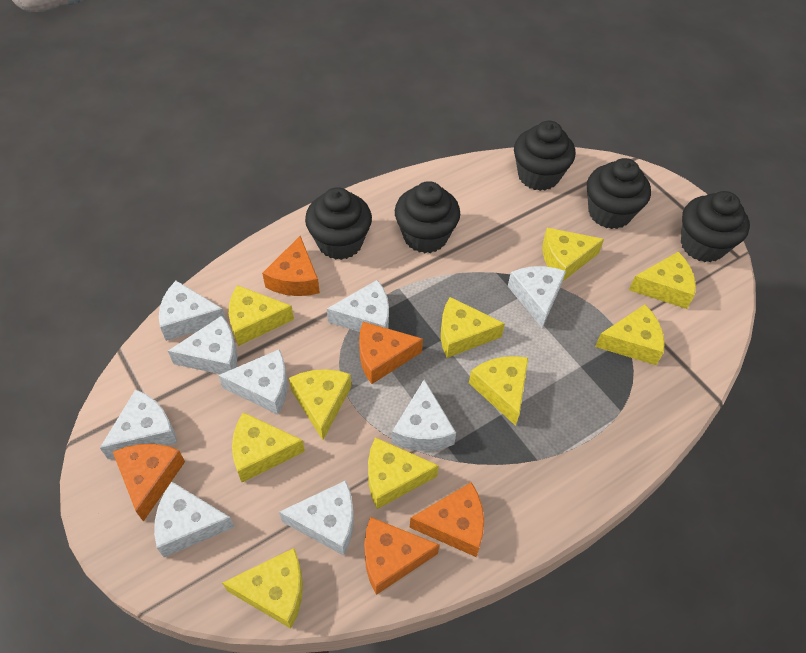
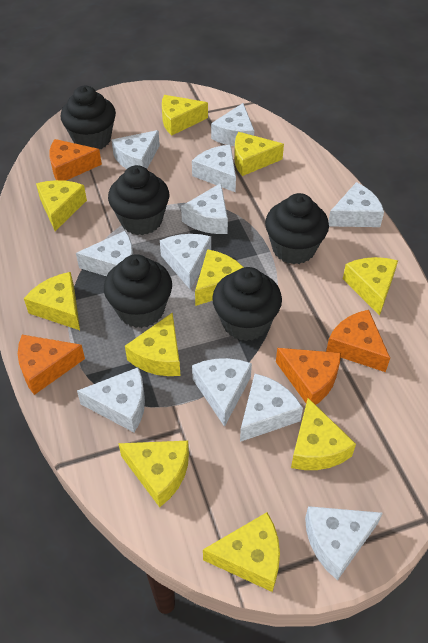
orange cheese: [113,444,185,522] [262,236,320,296] [359,322,423,384] [364,517,440,595] [410,482,484,557] = 5 -> [18,335,85,395] [49,139,102,181] [276,348,341,405] [326,310,390,372] = 4
white cheese: [100,389,177,459] [154,482,235,557] [159,281,227,341] [168,316,238,374] [218,349,288,415] [279,480,354,556] [327,280,389,332] [392,379,456,451] [508,266,566,328] = 9 -> [76,231,133,276] [77,367,145,432] [111,130,160,169] [160,234,211,290] [181,183,228,234] [192,145,236,192] [192,358,252,427] [211,103,254,146] [240,374,303,442] [305,506,383,581] [328,182,384,227] = 11

